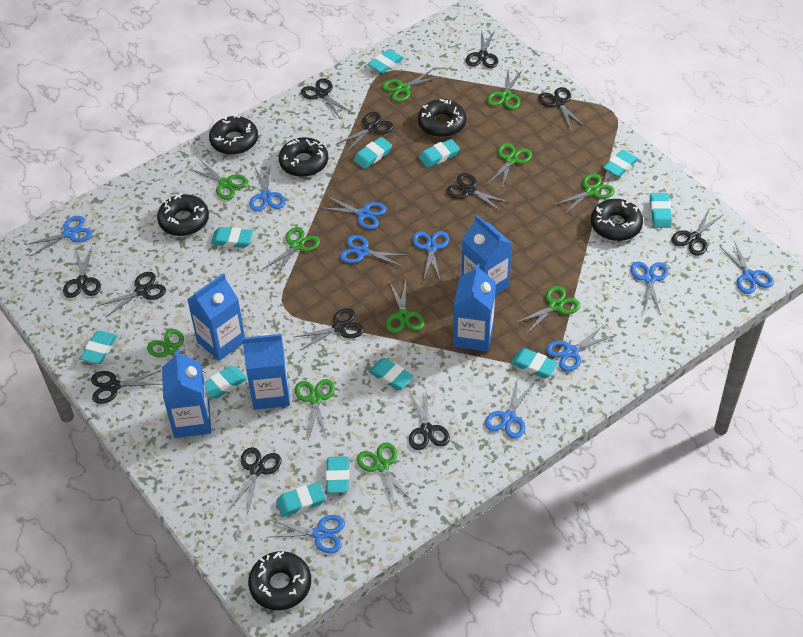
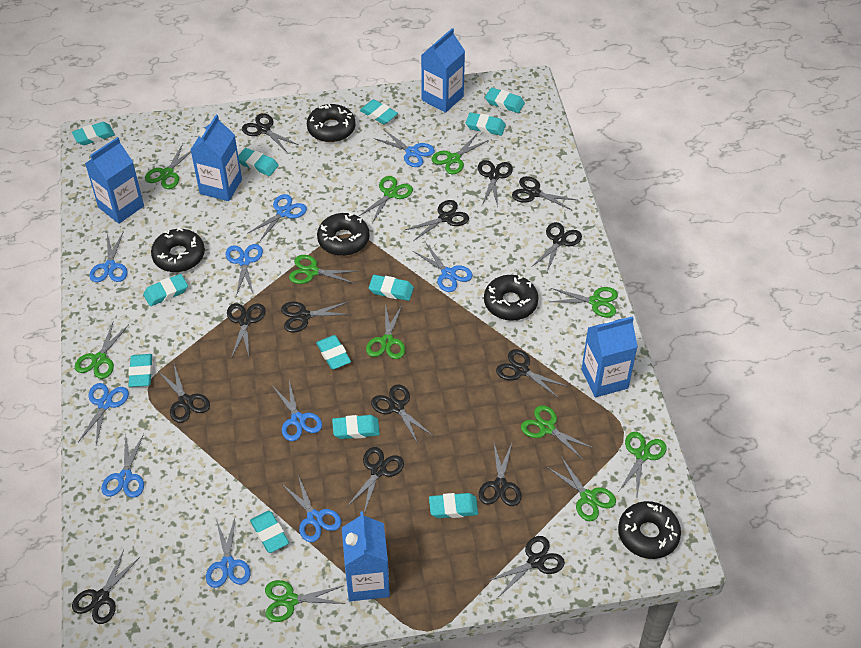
black donut: [157,193,209,236] [209,115,258,155] [248,551,311,611] [279,137,328,177] [418,99,466,137] [591,199,643,241] = 6 -> [151,227,205,272] [307,104,356,142] [317,212,370,256] [484,275,539,321] [618,501,681,559] = 5
black scissors: [63,247,101,298] [91,370,161,404] [98,272,166,318] [230,447,281,514] [295,308,364,350] [301,78,351,117] [336,112,394,153] [409,388,450,450] [446,173,511,212] [466,30,498,68] [538,87,585,129] [671,209,724,256] = 12 -> [72,550,140,624] [157,364,210,423] [227,303,265,358] [242,113,298,152] [281,301,352,333] [347,447,404,513] [371,384,433,444] [405,200,469,241] [478,160,513,207] [479,443,521,506] [487,536,565,596] [496,349,568,398] [512,176,577,211] [532,222,582,272] = 14

